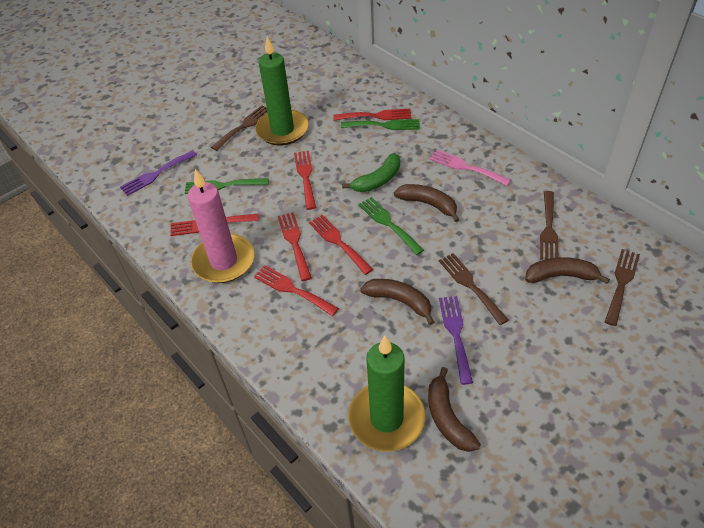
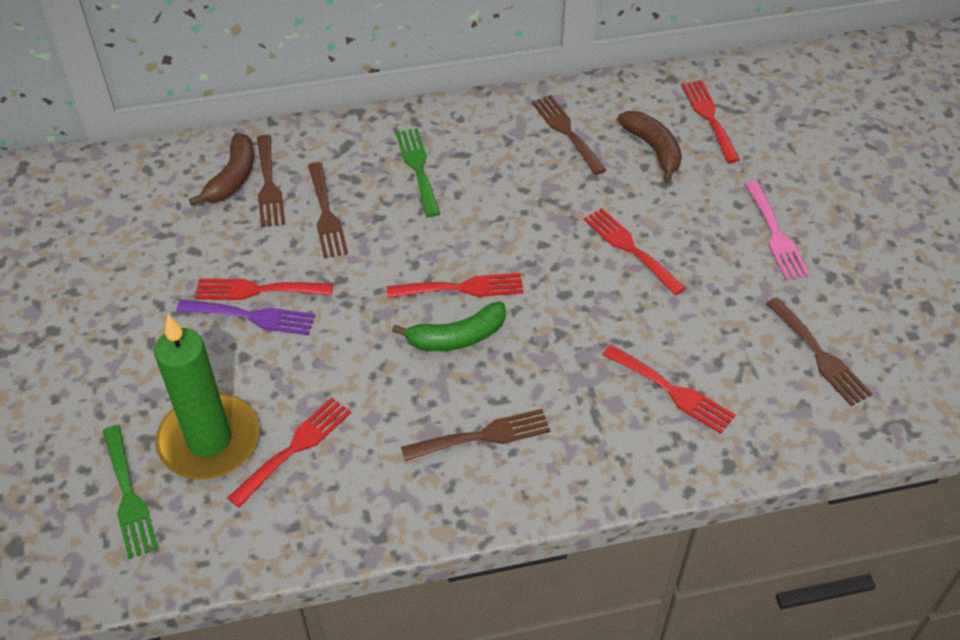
brown banana: [361,279,434,325] [394,184,460,222] [428,367,481,452] [525,257,610,284] = 4 -> [189,133,254,206] [617,111,682,182] = 2
brown fork: [211,105,268,151] [439,253,509,325] [540,191,558,260] [605,249,640,326] = 4 -> [257,135,285,227] [308,162,348,258] [401,409,551,461] [532,95,606,175] [766,297,872,406] = 5
green candle: [255,37,309,145] [348,336,426,452] = 2 -> [154,315,260,480] = 1
green fork: [185,178,269,194] [341,119,420,130] [358,197,424,255] = 3 -> [103,425,158,559] [396,128,440,217] = 2
pink candle: [188,169,254,283] = 1 -> none = 0
purple fork: [120,150,197,196] [439,296,473,385] = 2 -> [176,299,315,335] = 1

